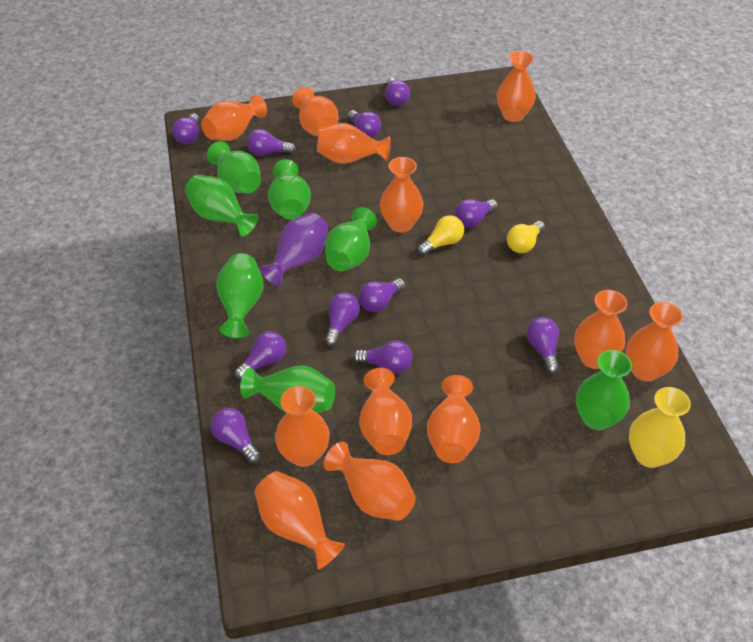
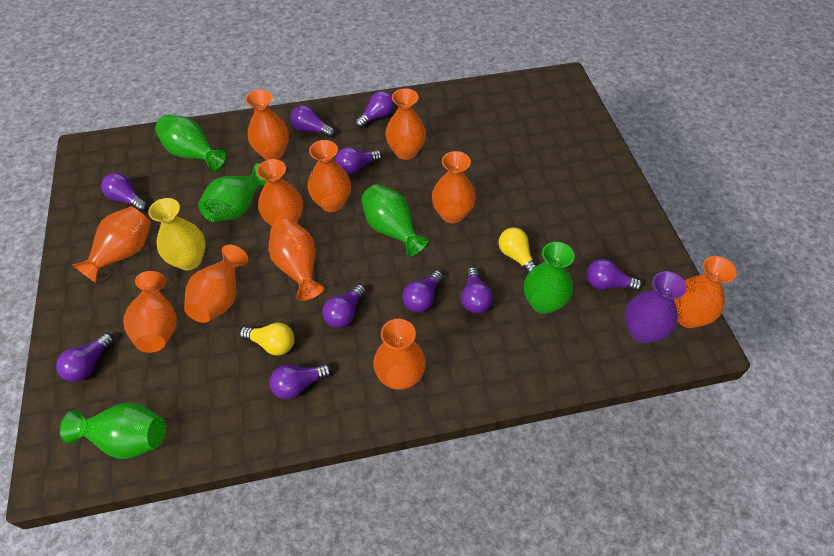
green vase: [185,175,258,237] [207,141,261,193] [216,253,263,338] [240,365,335,413] [268,159,311,220] [325,207,377,271] [576,350,632,430] = 7 -> [60,402,166,459] [155,115,226,172] [198,163,266,222] [361,184,429,257] [524,242,575,314] = 5
orange vase: [201,95,267,141] [254,471,345,569] [275,386,329,467] [292,87,338,136] [317,123,391,164] [324,442,416,521] [359,368,412,455] [380,157,423,232] [427,375,481,463] [497,51,536,122] [574,290,627,369] [626,302,683,381] = 12 -> [72,206,151,283] [123,271,177,353] [184,245,248,323] [245,89,289,160] [257,159,303,226] [269,219,324,301] [308,140,351,212] [373,319,426,390] [385,88,426,160] [432,151,476,224] [674,256,737,328] = 11
purple light bulb: [172,113,199,144] [211,408,261,463] [235,331,286,380] [247,129,296,156] [325,292,360,346] [347,110,381,138] [353,341,412,374] [359,278,405,312] [385,77,410,106] [455,199,498,228] [526,317,559,374] = 11 -> [56,333,114,382] [101,173,148,212] [270,364,331,399] [290,105,335,138] [322,284,366,328] [335,147,382,175] [355,91,394,128] [403,270,443,312] [461,267,493,314] [587,259,642,291] = 10

